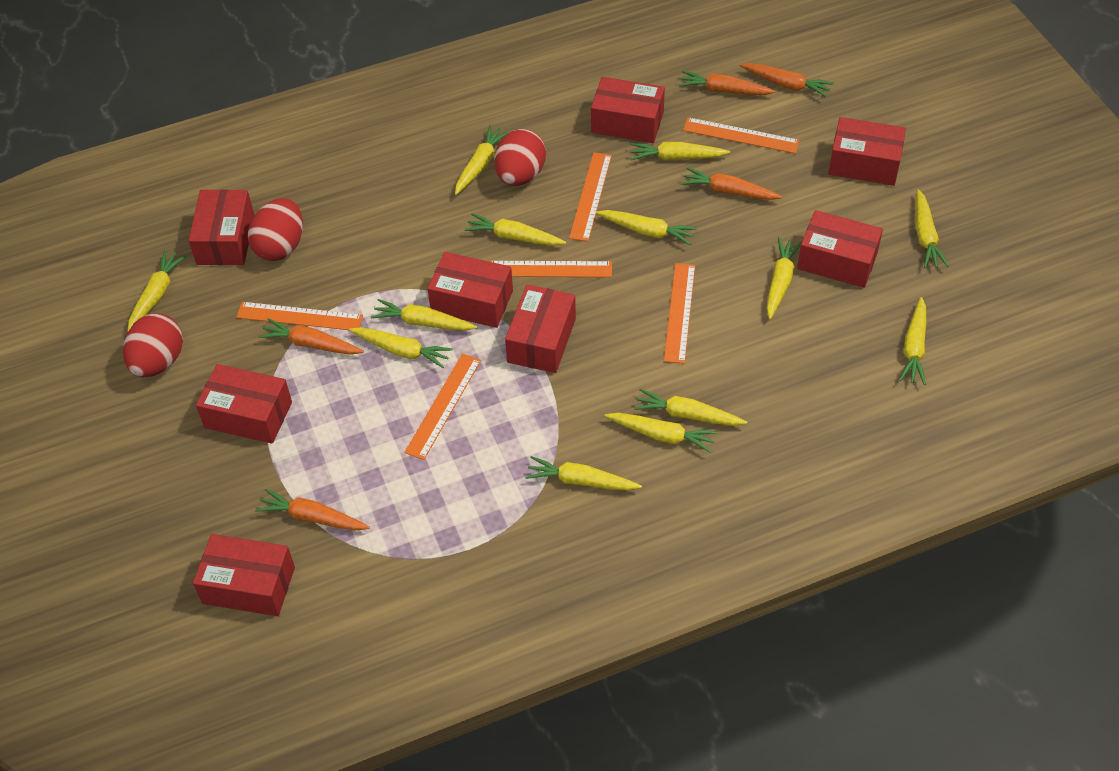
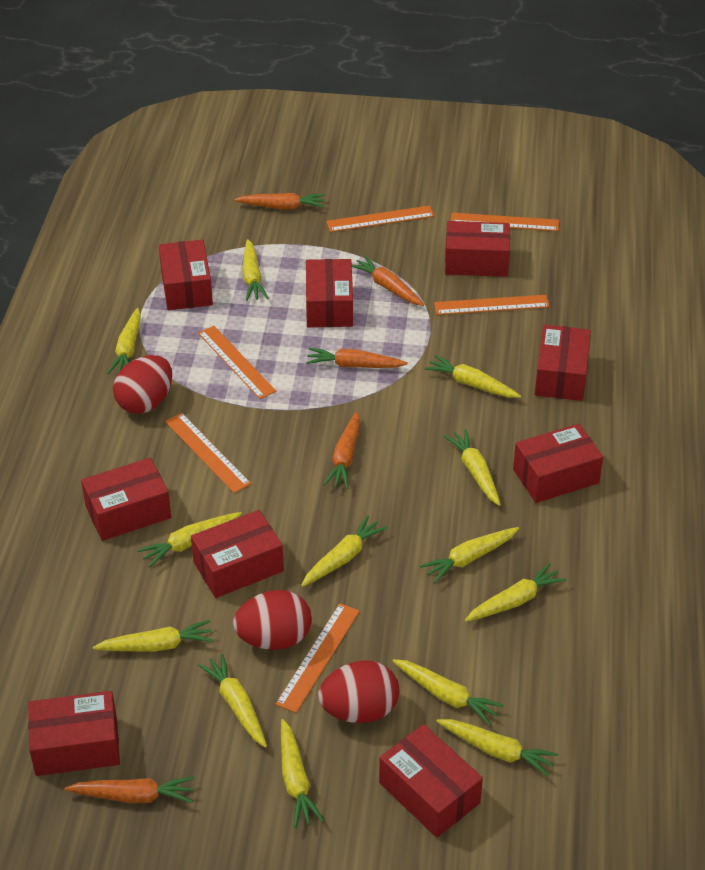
red box: [188,189,254,265] [193,534,295,616] [196,364,292,444] [427,252,513,328] [505,285,576,373] [591,77,665,143] [797,210,883,288] [828,117,906,186] = 8 -> [28,691,120,776] [81,458,171,541] [159,239,213,310] [191,510,284,598] [306,259,353,327] [379,724,483,838] [445,221,510,277] [513,424,603,503] [535,325,591,401] = 9

